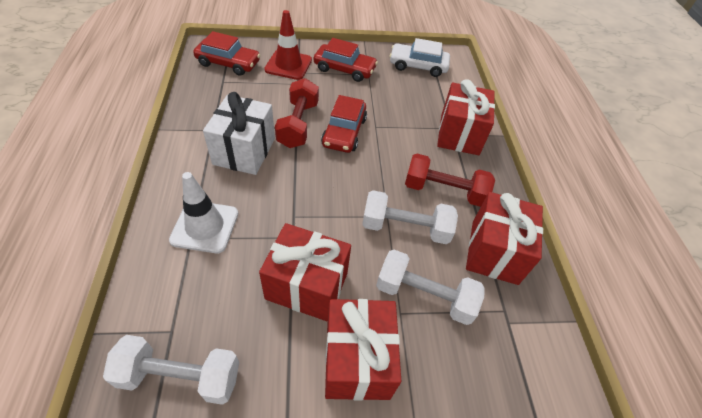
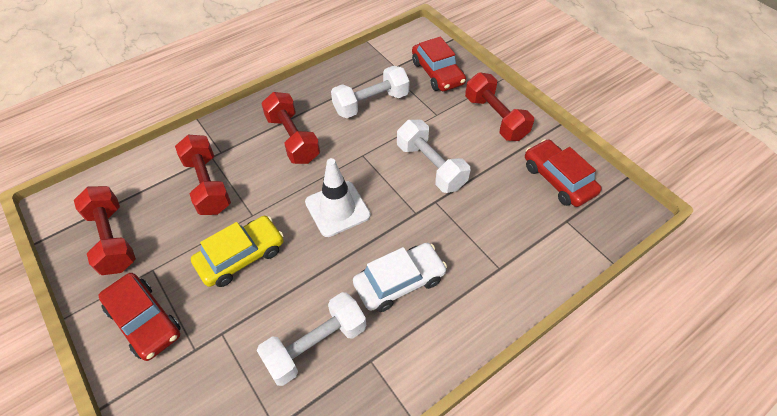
red dumbbell: [275,78,319,148] [405,154,495,207] = 2 -> [74,186,136,275] [175,135,231,215] [261,92,320,164] [465,72,534,141] = 4
red gift: [259,223,351,322] [325,299,401,401] [437,79,495,155] [466,192,543,285] = 4 -> none = 0
red traffic cone: [264,10,312,80] = 1 -> none = 0
white gift: [203,92,275,175] = 1 -> none = 0
yellow car: none = 0 -> [191,216,284,287] = 1

